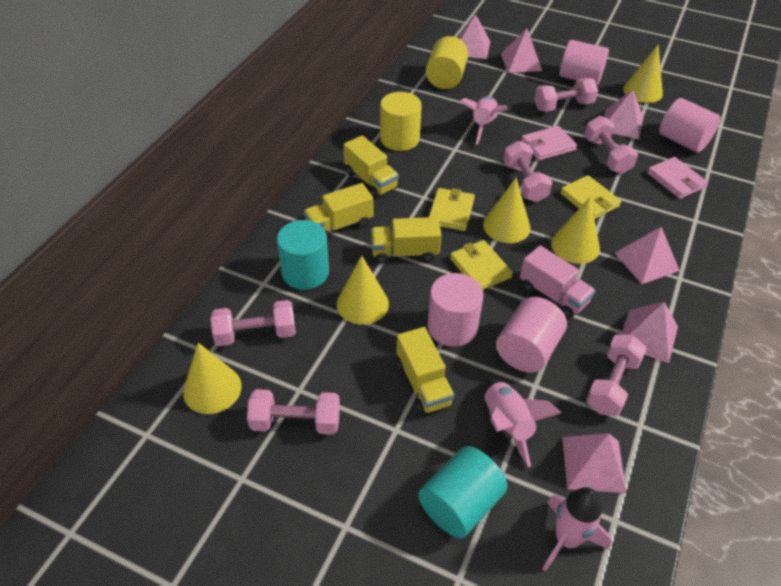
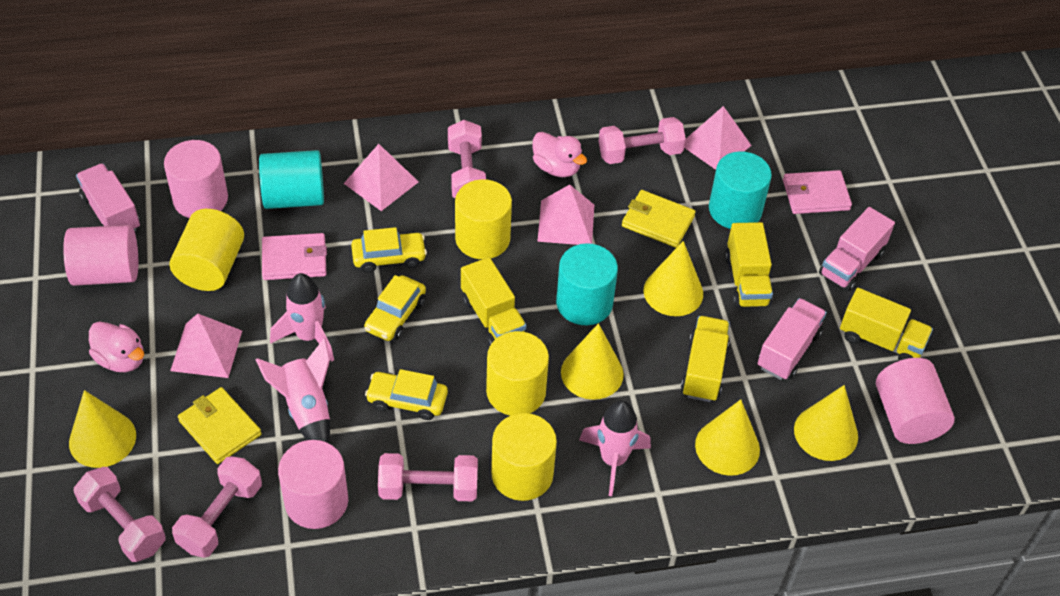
pink duck: none = 0 -> [89,321,144,372] [532,132,587,177] = 2
pink dumbbell: [211,300,296,346] [247,389,340,435] [503,141,552,202] [534,78,598,112] [584,116,638,174] [586,334,647,416] = 6 -> [74,467,166,562] [172,456,262,558] [378,453,478,501] [448,120,486,198] [598,117,686,164] = 5
pink pyramid: [457,14,491,59] [501,28,542,73] [562,433,627,493] [604,89,643,139] [615,227,680,284] [621,302,678,363] = 6 -> [170,313,242,378] [344,144,419,211] [537,184,594,245] [684,106,752,170] = 4
pink truck: [520,245,595,318] = 1 -> [76,163,140,231] [757,298,827,380] [819,207,895,291] = 3
turquoise cylinder: [277,220,329,290] [418,446,508,538] = 2 -> [259,150,324,209] [556,243,618,325] [709,151,772,229] = 3
yellow car: none = 0 -> [351,227,427,273] [364,275,426,341] [365,369,448,420] = 3
yellow cylinder: [380,92,422,151] [426,36,468,89] = 2 -> [169,209,244,291] [455,179,512,259] [486,331,549,416] [491,413,557,501] = 4
yellow wallet: [429,188,475,231] [450,240,513,290] [560,175,621,219] = 3 -> [178,387,261,464] [622,190,696,248] = 2

